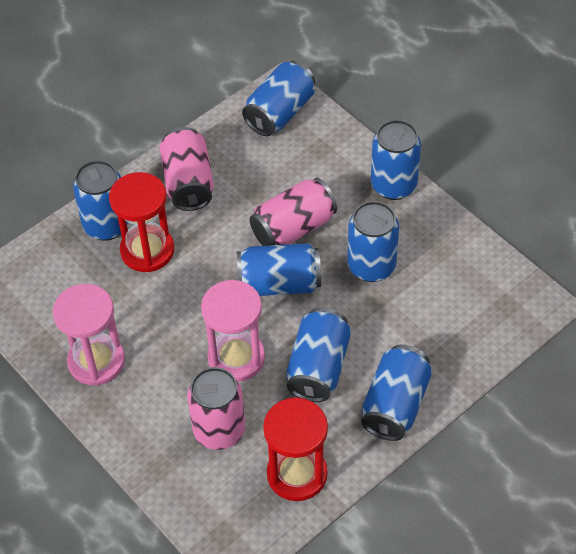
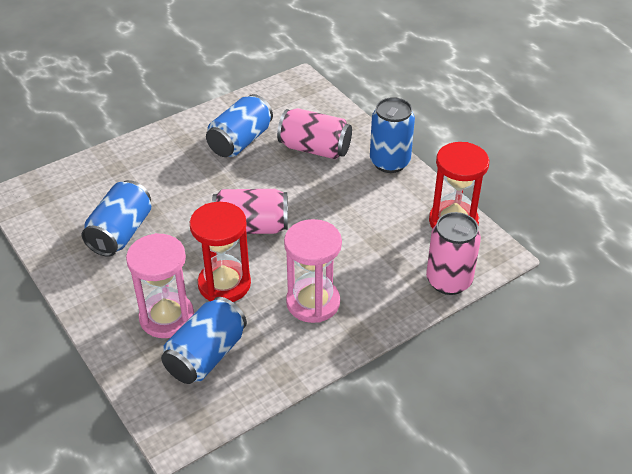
blue can: [73,160,129,241] [237,243,321,296] [242,61,315,136] [286,308,351,402] [348,201,399,282] [361,345,432,441] [371,120,421,200] = 7 -> [82,180,151,257] [161,297,247,384] [206,94,273,157] [370,97,415,173] = 4

